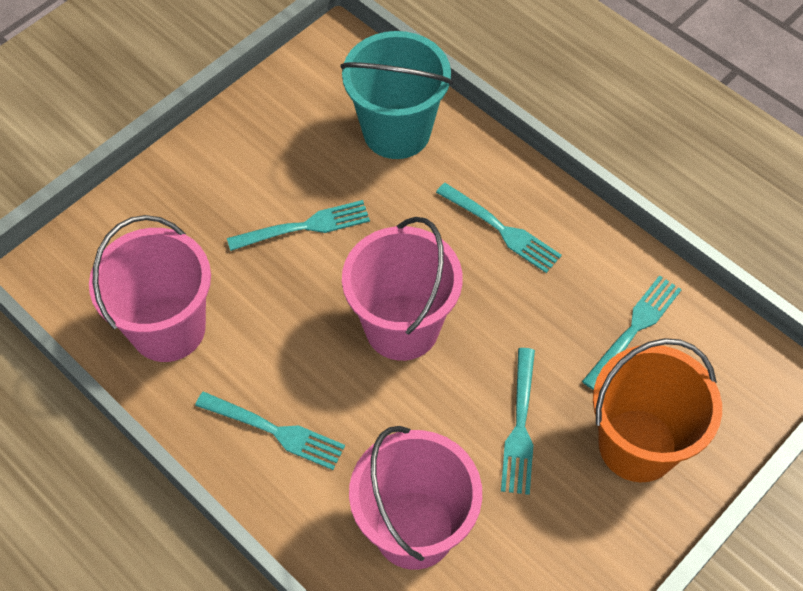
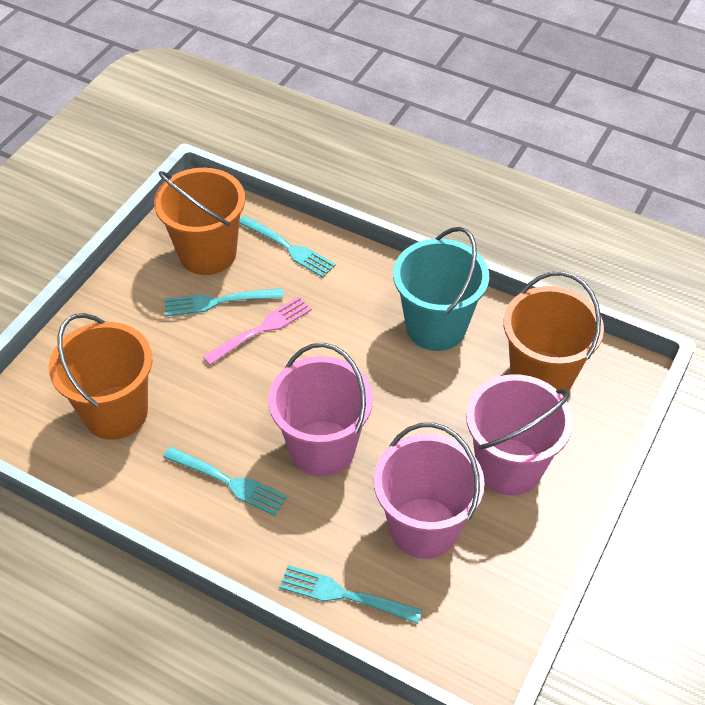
orange bucket: [593,338,722,482] = 1 -> [49,313,153,440] [154,168,245,275] [503,272,604,396] = 3
pink fork: none = 0 -> [203,296,312,365] = 1
turquoise fork: [195,391,345,470] [227,200,370,251] [436,183,562,273] [501,348,535,495] [582,275,682,390] = 5 -> [163,447,287,516] [164,288,284,316] [239,216,336,278] [279,565,422,624] = 4

